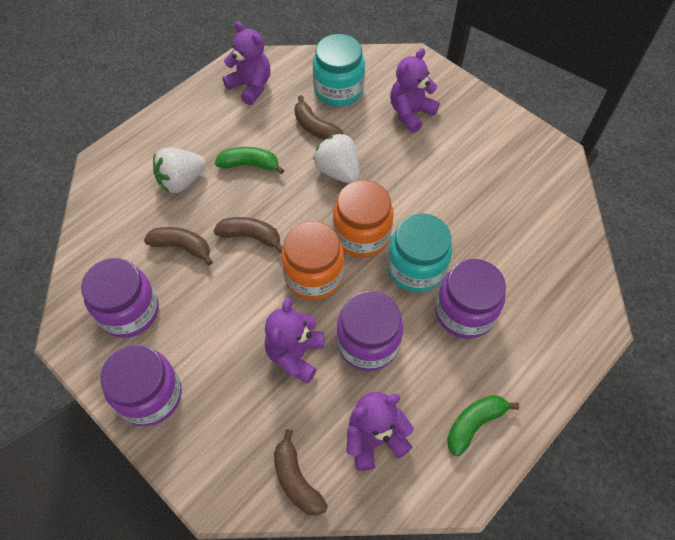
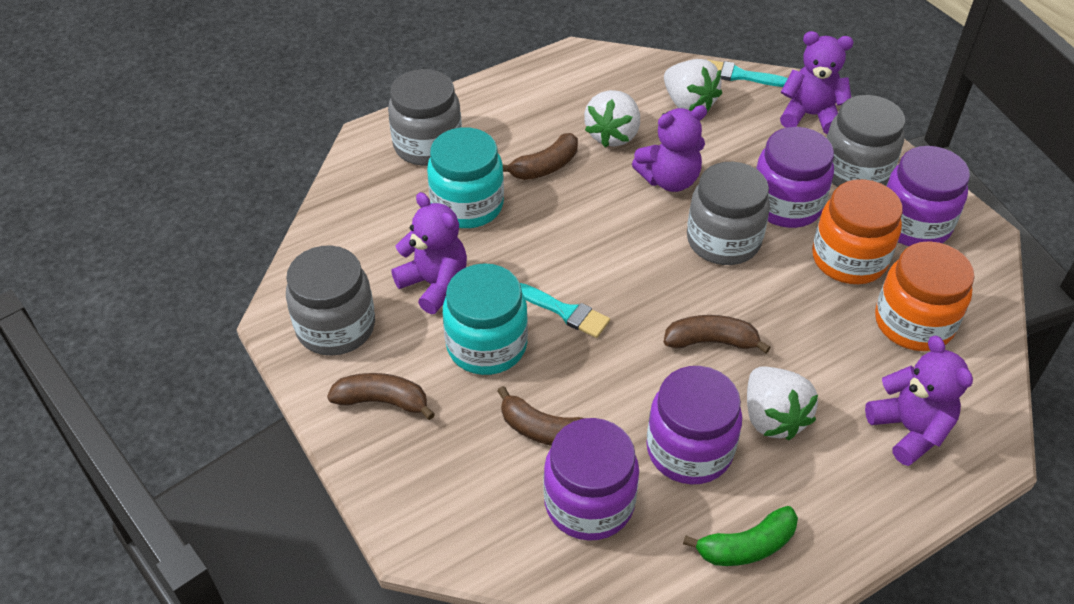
green banana: [215,147,284,174] [447,395,519,456] = 2 -> [683,506,798,566] = 1
grey jar: none = 0 -> [286,246,375,356] [388,69,462,166] [687,162,770,265] [827,95,905,187] = 4
turquoise brush: none = 0 -> [520,283,610,338] [708,60,788,87] = 2
white strawberry: [153,148,206,193] [313,133,360,184] = 2 -> [584,90,640,148] [664,59,722,112] [747,366,818,440] = 3

